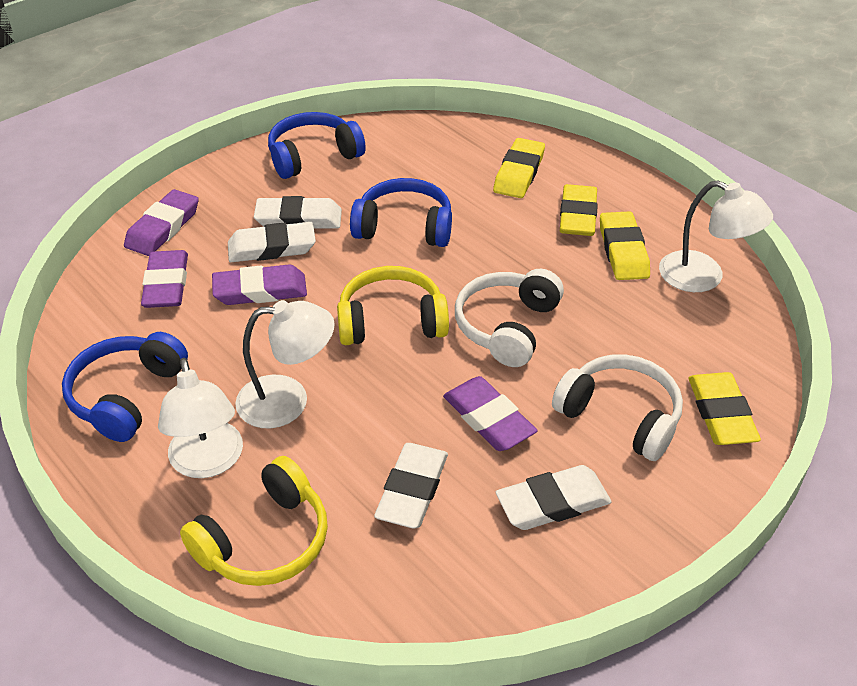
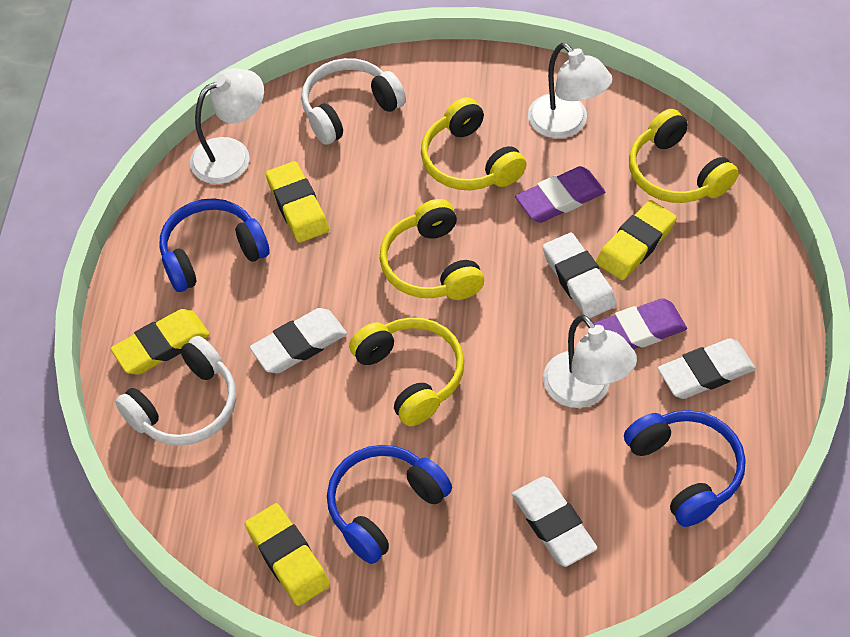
purple eraser: [124,189,199,256] [141,250,188,308] [212,264,307,305] [443,376,538,451] = 4 -> [515,166,605,223] [594,298,687,349] = 2
yellow headphones: [180,456,328,586] [337,266,449,345] = 2 -> [349,317,464,426] [379,199,484,300] [421,97,527,190] [629,109,739,203] = 4

